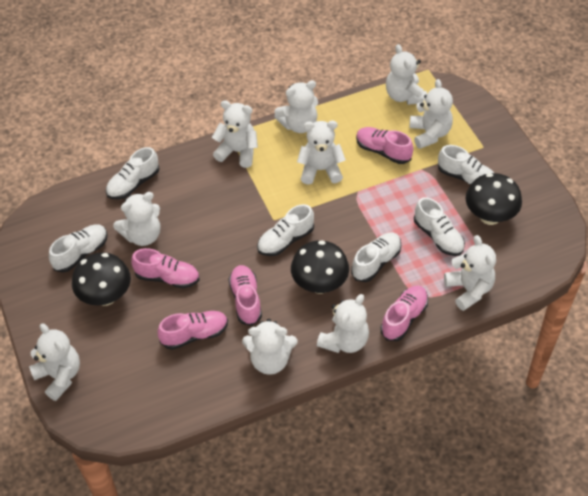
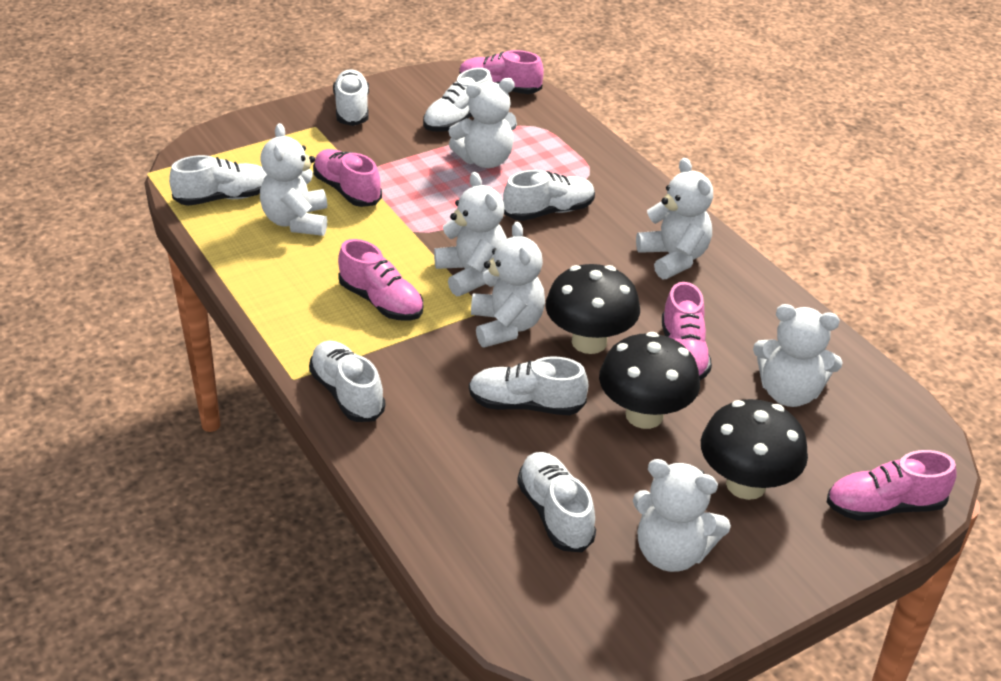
white shoe: [49,225,108,272] [106,147,160,199] [257,204,314,256] [351,232,401,282] [414,197,465,256] [438,145,494,185] = 6 -> [169,155,267,206] [309,341,385,422] [333,69,369,126] [423,68,493,132] [469,356,589,415] [503,170,595,221] [517,452,596,552] = 7
white teddy bear: [29,323,80,401] [113,192,160,246] [212,100,258,168] [242,319,297,375] [274,80,318,133] [297,120,346,185] [317,294,369,353] [386,44,427,105] [410,79,453,149] [444,235,496,311] = 10 -> [260,123,327,236] [434,172,507,296] [448,78,517,168] [471,222,545,347] [633,459,731,572] [636,158,713,279] [753,304,842,407] = 7

